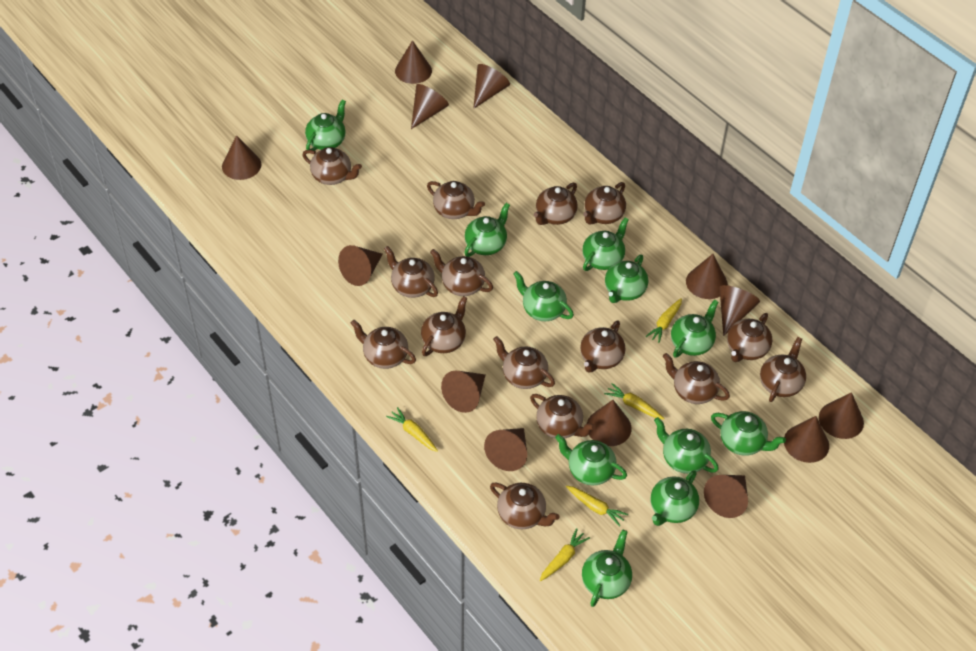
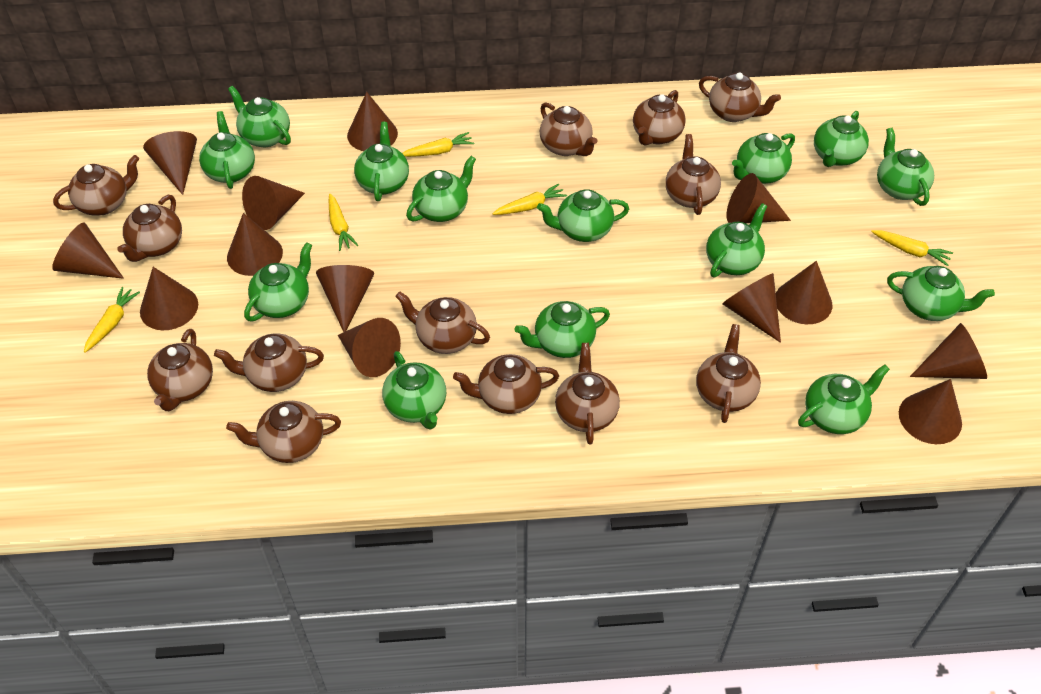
brown teapot: [302,147,362,185] [351,320,416,369] [384,246,438,298] [421,296,467,356] [427,181,485,219] [430,249,493,296] [490,483,560,529] [493,336,555,389] [530,394,596,439] [534,182,578,225] [580,321,625,373] [583,182,626,224] [663,353,730,404] [727,313,772,362] [760,337,806,402] = 15 -> [53,155,139,216] [117,195,182,262] [147,329,213,411] [214,333,324,392] [226,401,341,463] [395,292,490,354] [453,354,559,414] [540,102,598,156] [555,343,620,445] [633,90,686,145] [665,134,721,215] [696,324,761,423] [699,72,781,122] = 13
green teapot: [305,100,346,151] [464,203,510,257] [513,271,574,321] [555,434,627,485] [582,217,629,271] [582,529,632,607] [605,254,648,303] [651,470,699,526] [654,417,719,474] [671,300,718,357] [711,411,786,456] = 11 -> [199,111,255,189] [228,86,291,147] [244,242,312,321] [354,122,409,201] [382,351,446,430] [406,156,476,222] [514,301,610,358] [537,189,629,242] [706,203,767,278] [732,133,795,184] [798,364,890,434] [814,111,869,167] [877,127,934,206] [887,266,995,321] = 14

